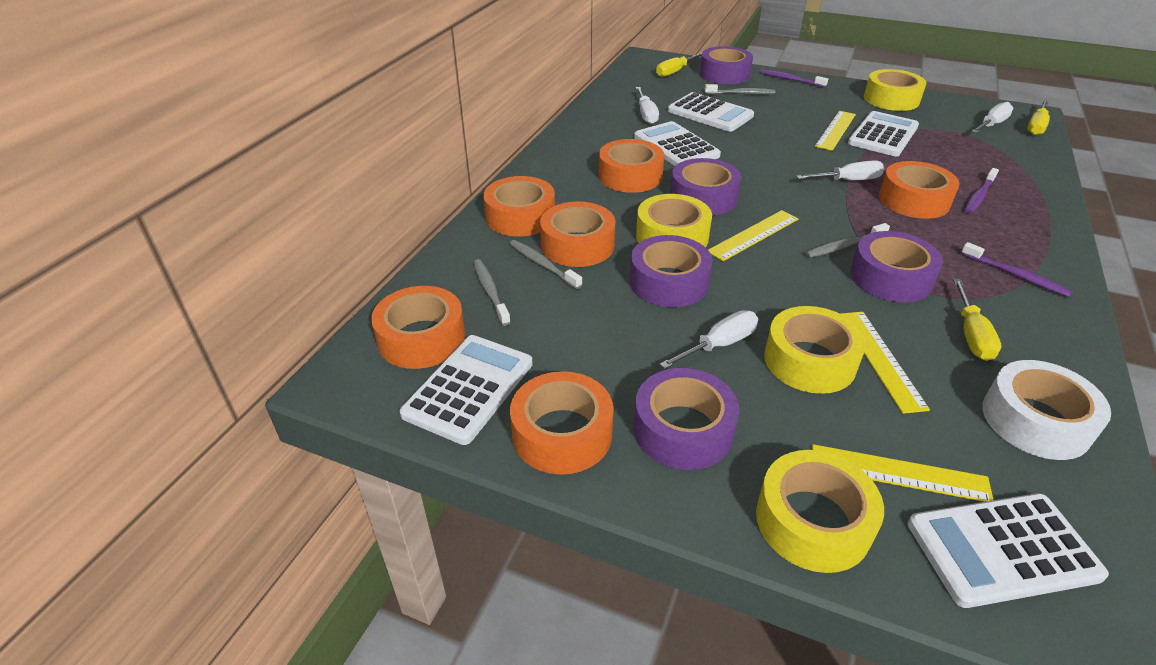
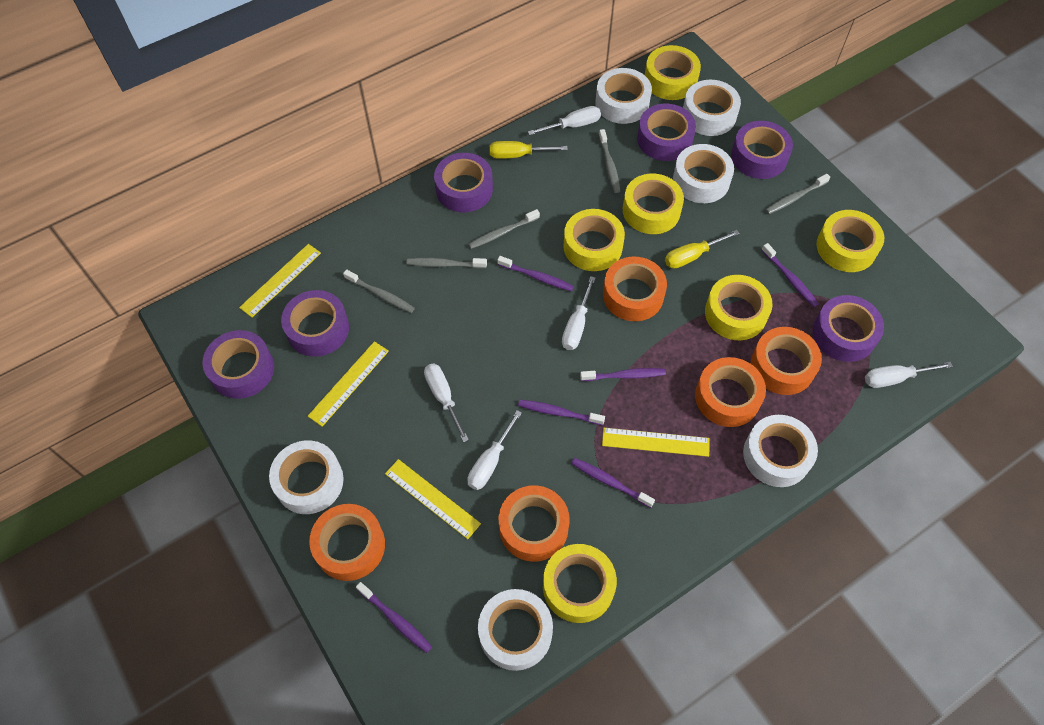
grey toothbrush: [473,259,511,326] [510,240,582,289] [705,84,775,94] [805,223,890,258] = 4 -> [343,269,415,313] [407,258,487,268] [468,209,540,249] [599,129,620,193] [765,174,830,214] = 5
orange tape: [371,286,466,369] [483,176,555,237] [510,371,614,475] [540,201,615,267] [599,139,665,193] [879,161,960,219] = 6 -> [309,504,385,581] [499,485,570,562] [603,257,667,321] [695,357,766,427] [751,327,822,395] = 5
purple tape: [630,235,713,307] [634,368,739,470] [670,158,741,215] [700,46,753,84] [850,231,943,302] = 5 -> [203,330,274,399] [281,290,349,357] [434,153,493,212] [637,104,696,161] [731,121,793,179] [813,295,884,362] = 6
purple toothbrush: [760,70,828,87] [961,242,1072,297] [964,168,999,214] = 3 -> [356,582,432,653] [497,256,574,292] [518,400,605,425] [571,458,655,508] [580,368,666,381] [762,243,819,307] = 6
white calculator: [400,335,533,445] [634,121,721,166] [668,92,754,132] [848,111,919,156] [907,493,1109,608] = 5 -> none = 0
white screwdriver: [636,87,659,124] [659,310,758,369] [796,160,884,180] [971,102,1013,133] = 4 -> [424,364,469,442] [467,410,522,490] [528,106,601,135] [562,276,596,350] [865,362,953,388] = 5
white tape: [982,360,1111,460] = 1 -> [269,440,344,514] [478,589,553,671] [595,68,652,124] [673,144,734,203] [683,80,741,136] [743,415,818,487] = 6
yellow screwdriver: [656,53,702,77] [953,279,1001,361] [1027,100,1050,135] = 3 -> [490,141,568,159] [665,230,740,269] = 2
yellow tape: [636,194,712,247] [756,450,884,573] [764,306,866,394] [864,69,926,111] = 4 -> [543,544,617,623] [563,209,625,271] [623,174,684,234] [645,45,701,100] [705,275,773,340] [817,210,884,272] = 6

